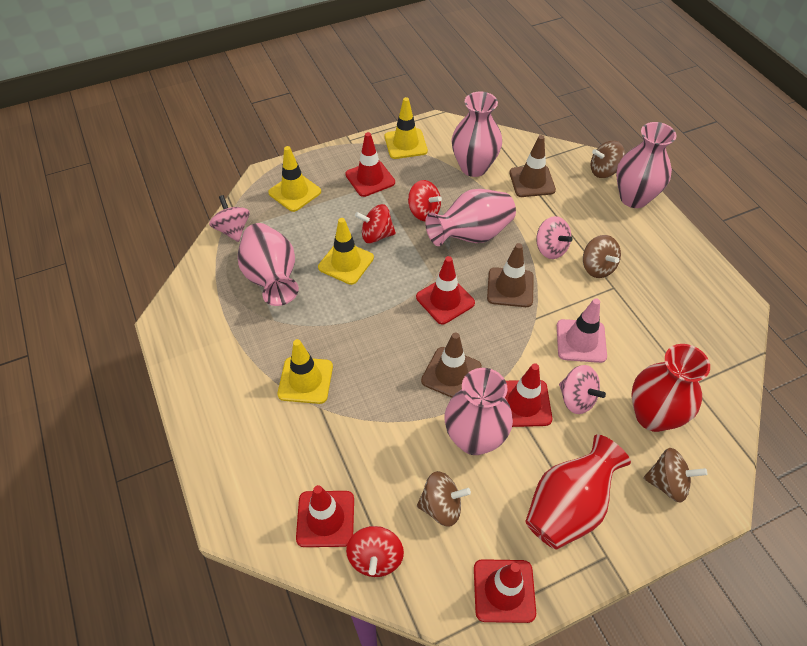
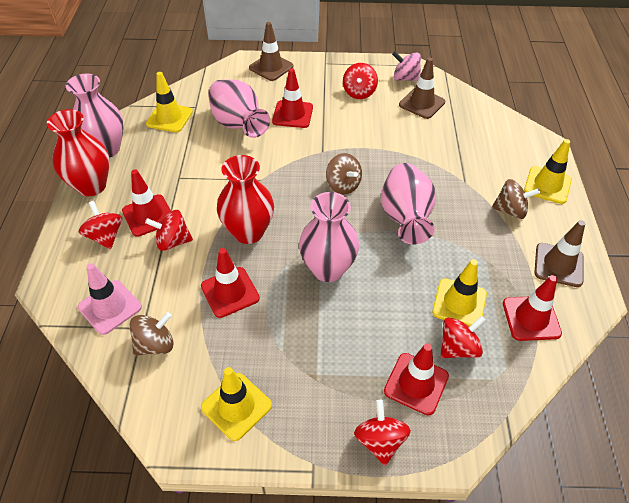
brown spinning top: [417,471,471,527] [583,235,621,278] [590,141,625,178] [644,448,707,503] = 4 -> [129,312,173,356] [326,153,362,195] [492,179,540,219] = 3
pink spinning top: [209,195,250,242] [536,216,573,259] [559,365,606,414] = 3 -> [392,51,421,81] = 1
pink vase: [238,223,299,306] [425,189,516,246] [445,368,513,455] [452,91,502,177] [616,122,676,208] = 5 -> [66,73,124,158] [208,79,270,138] [299,192,359,282] [381,163,436,244] = 4
red spinning top: [346,526,404,577] [355,204,396,243] [408,180,442,221] = 3 -> [79,201,122,249] [145,210,193,251] [343,63,378,99] [354,400,411,466] [441,316,486,358] = 5

